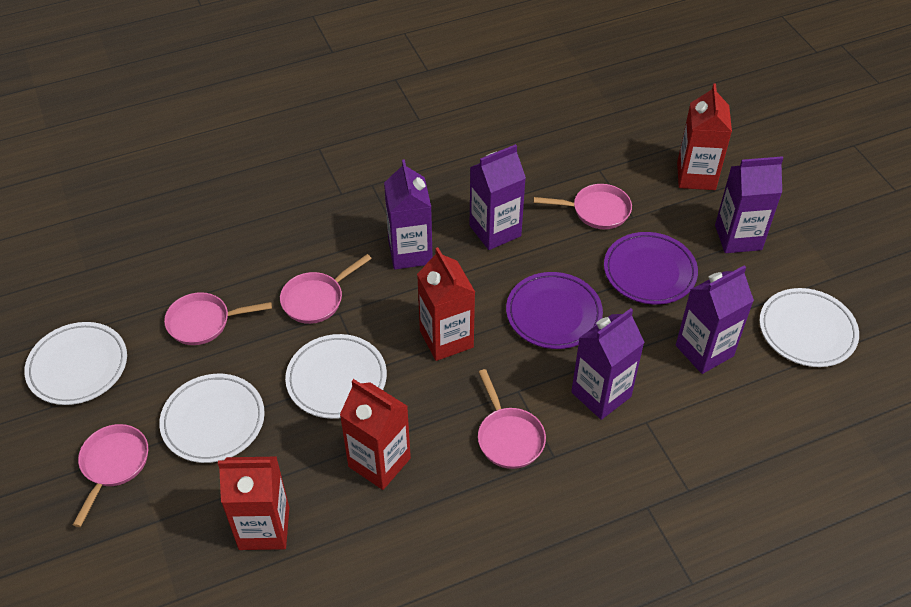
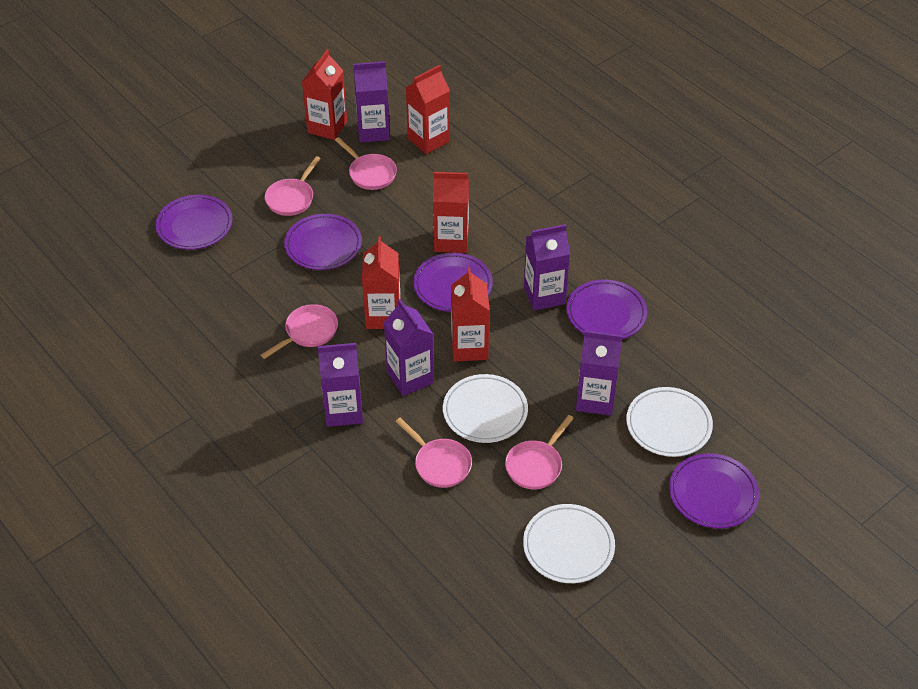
purple plate: [506,272,603,349] [604,232,698,305] = 2 -> [155,195,233,250] [284,214,362,270] [413,253,493,312] [566,279,647,339] [669,453,759,529] = 5
red carton: [218,457,289,550] [340,379,411,490] [417,247,475,361] [677,83,732,190] = 4 -> [302,50,347,140] [362,236,401,329] [406,65,450,154] [433,172,469,253] [451,267,490,362] = 5
white plate: [24,322,127,405] [159,374,265,463] [285,334,387,419] [759,288,859,367] = 4 -> [443,374,528,443] [523,504,615,583] [626,387,713,457] = 3

